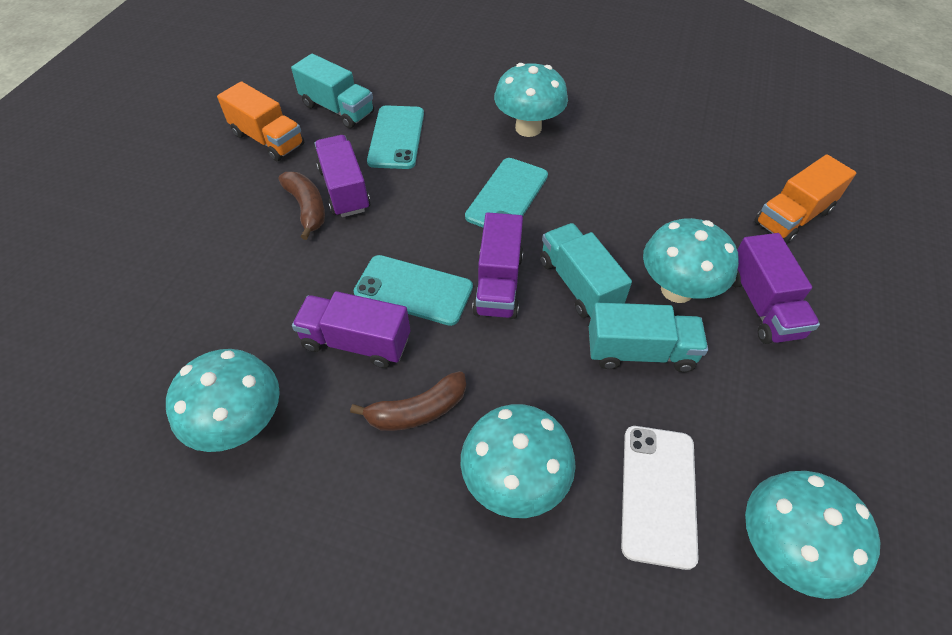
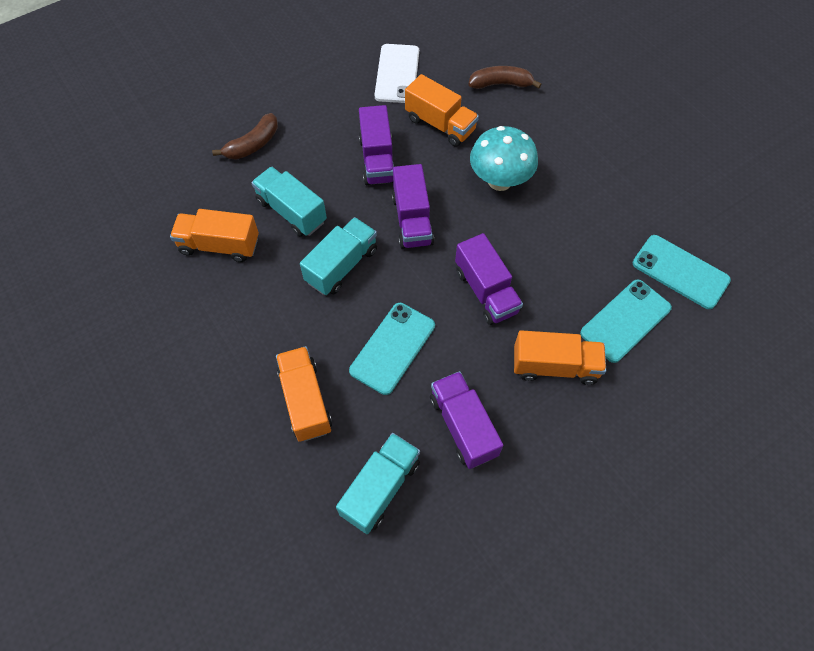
orange truck: [217,81,304,162] [754,154,856,244] = 2 -> [170,209,259,262] [276,346,332,442] [405,74,479,147] [514,330,606,385] = 4
turquoise mushroom: [166,349,280,452] [461,404,576,518] [494,63,568,137] [643,218,739,303] [745,471,880,599] = 5 -> [470,126,538,191] = 1

